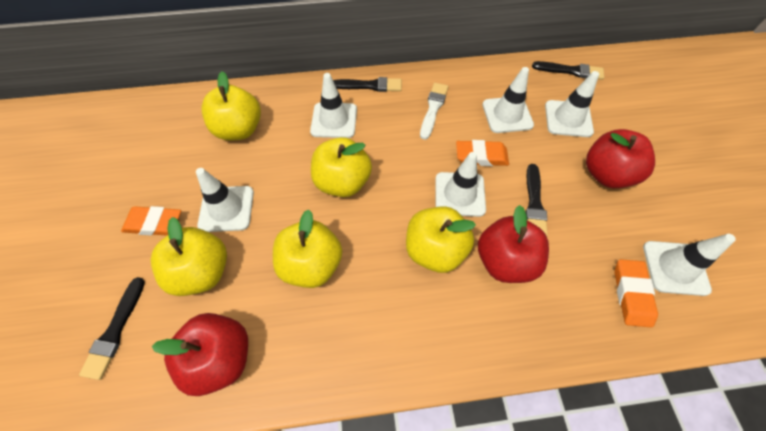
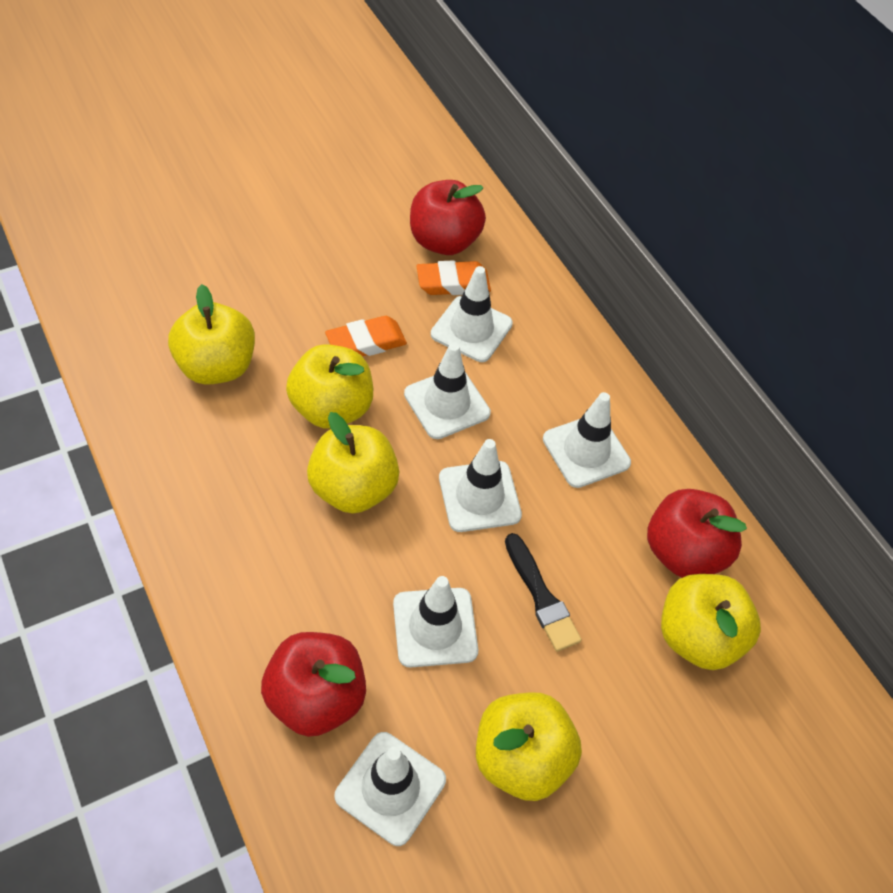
black brush: [79,277,145,380] [333,77,402,92] [525,164,548,236] [532,61,604,80] = 4 -> [505,533,582,652] = 1
orange eraser: [121,206,181,236] [456,140,509,166] [614,259,658,327] = 3 -> [325,316,407,356] [416,260,491,295] = 2
white brush: [420,83,448,140] = 1 -> none = 0

